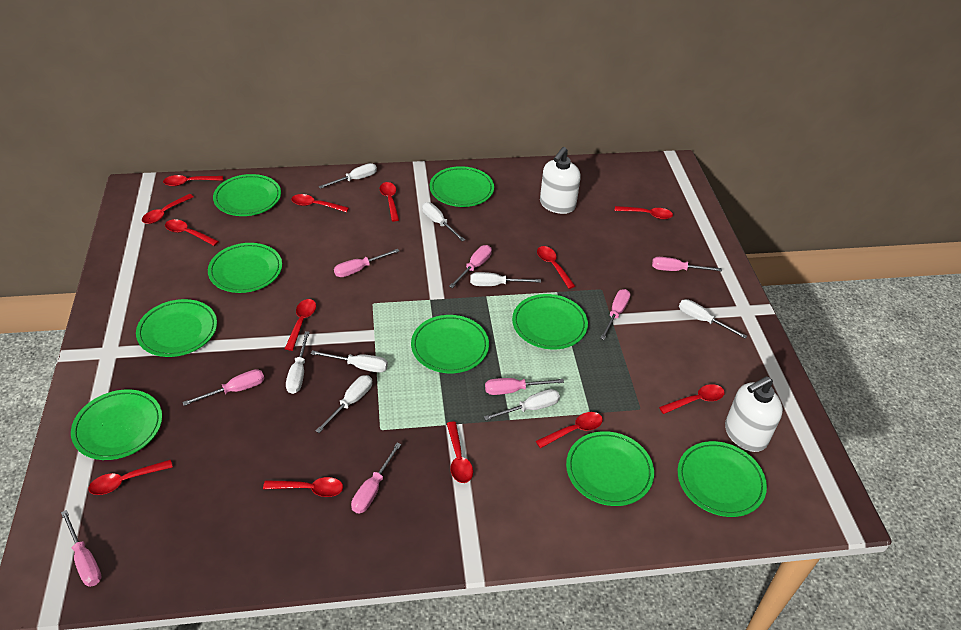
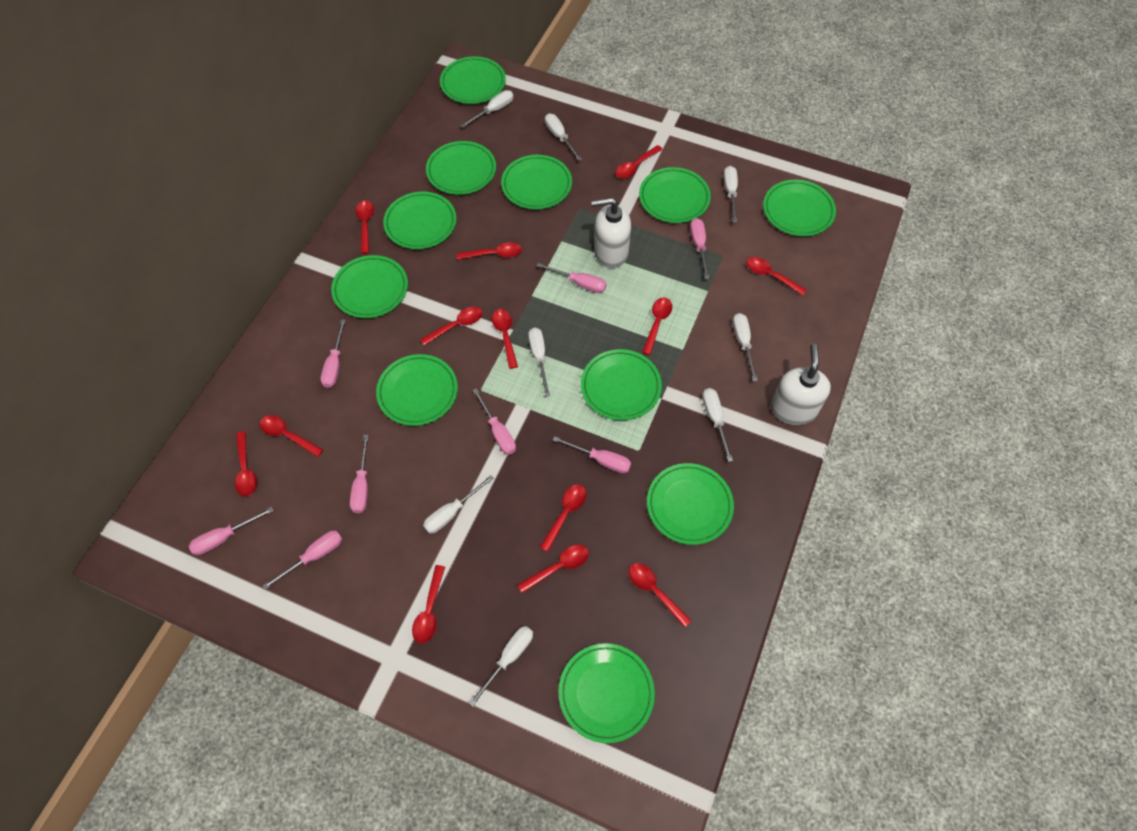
green plate: [71,389,162,460] [136,299,217,357] [208,243,282,293] [213,174,281,216] [411,315,489,373] [430,166,494,207] [512,294,588,349] [566,431,654,506] [678,441,767,517] = 9 -> [331,255,408,318] [376,354,458,426] [383,192,457,249] [426,141,496,195] [440,56,506,104] [501,155,572,210] [558,643,655,743] [581,349,662,420] [639,167,711,223] [647,463,734,545] [763,180,836,236] = 11

